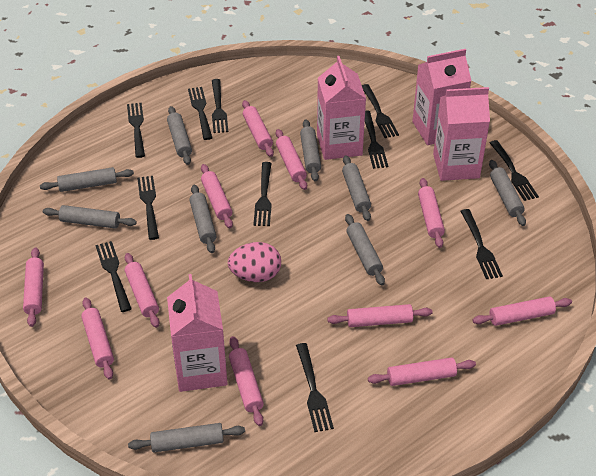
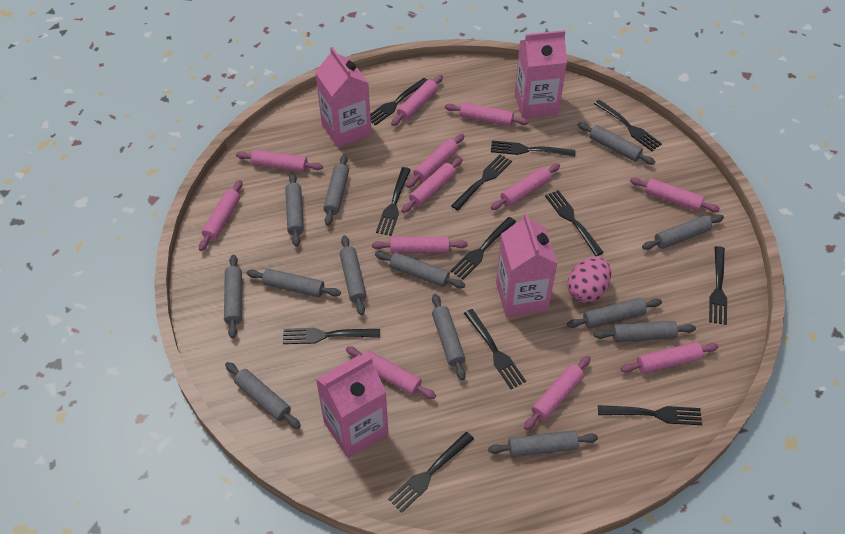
black fork: [95,241,131,312] [127,103,145,158] [137,176,159,240] [188,87,213,140] [212,79,228,133] [253,162,272,226] [296,343,334,432] [362,84,399,138] [365,110,388,169] [460,209,503,279] [489,140,539,201] = 11 -> [283,328,380,344] [370,78,427,126] [376,167,411,236] [388,432,474,513] [450,217,516,280] [451,154,512,210] [464,309,526,389] [491,141,575,157] [545,190,604,256] [594,100,662,151] [598,405,702,425] [709,246,727,325] = 12
grey rolling pin: [40,167,134,192] [43,205,137,229] [128,423,245,452] [167,106,192,165] [189,184,217,253] [300,119,321,182] [342,155,371,221] [345,214,385,286] [489,160,526,226] = 9 -> [224,255,242,338] [225,362,301,429] [246,269,341,297] [285,173,304,247] [323,155,349,226] [340,236,366,315] [375,251,465,288] [432,294,466,380] [488,430,598,457] [567,298,662,329] [578,122,655,165] [594,321,696,342] [642,215,724,250] = 13
pink rolling pin: [23,247,44,327] [81,298,114,380] [125,253,160,328] [201,164,233,228] [229,336,264,426] [242,100,274,157] [276,129,307,190] [327,304,432,327] [368,357,476,386] [418,178,445,248] [472,296,572,326] = 11 -> [199,180,243,251] [236,150,323,172] [346,346,436,399] [372,236,468,253] [391,75,443,126] [401,157,463,213] [406,134,464,188] [445,102,529,126] [491,164,560,210] [524,356,591,430] [620,342,719,373] [630,177,720,212] = 12

